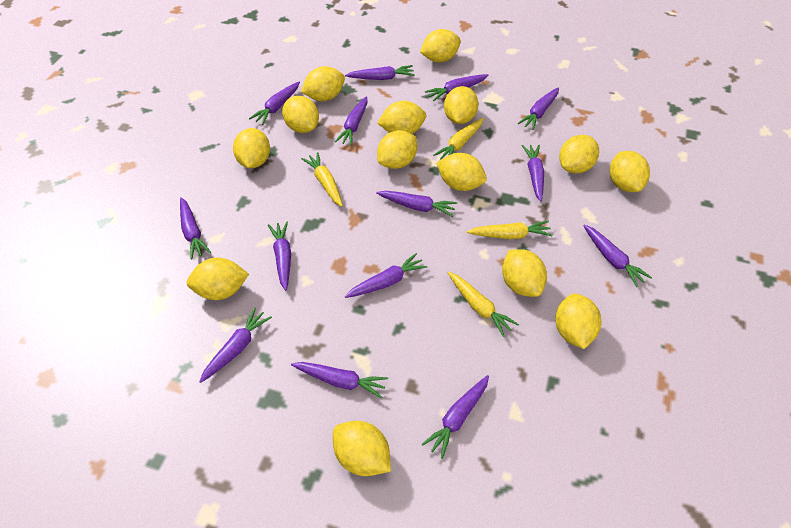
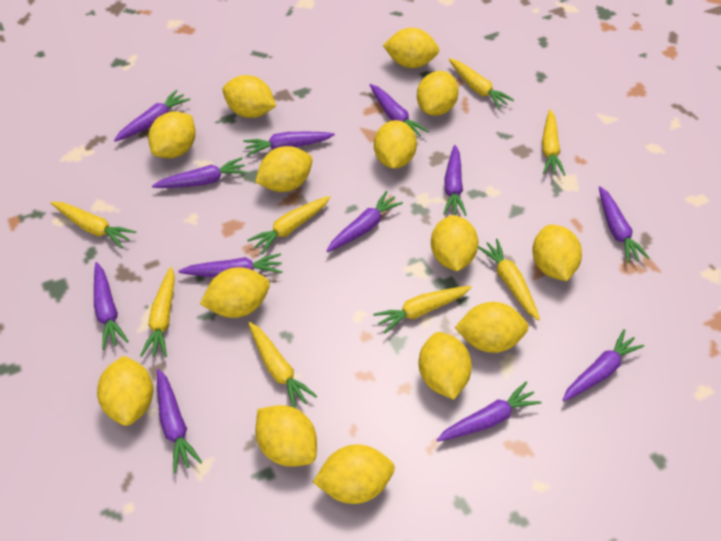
purple carrot: [180,197,211,260] [199,307,272,383] [249,82,300,125] [268,222,291,291] [291,362,388,399] [335,96,368,146] [345,65,415,80] [345,253,427,298] [376,191,457,217] [422,375,489,459] [425,74,489,101] [518,87,559,130] [522,145,544,202] [583,225,652,287] = 14 -> [94,262,129,350] [114,90,190,142] [152,157,248,188] [157,369,202,473] [179,253,283,277] [243,132,335,156] [327,191,403,252] [370,84,429,136] [437,382,542,442] [443,145,466,216] [563,329,645,401] [599,186,649,263] = 12
yellow carrot: [301,152,343,207] [433,118,483,160] [448,272,519,337] [466,221,552,239] = 4 -> [51,202,136,248] [140,267,175,357] [247,196,330,255] [249,322,317,408] [373,286,472,334] [449,58,514,109] [478,239,540,321] [542,110,565,176] = 8

